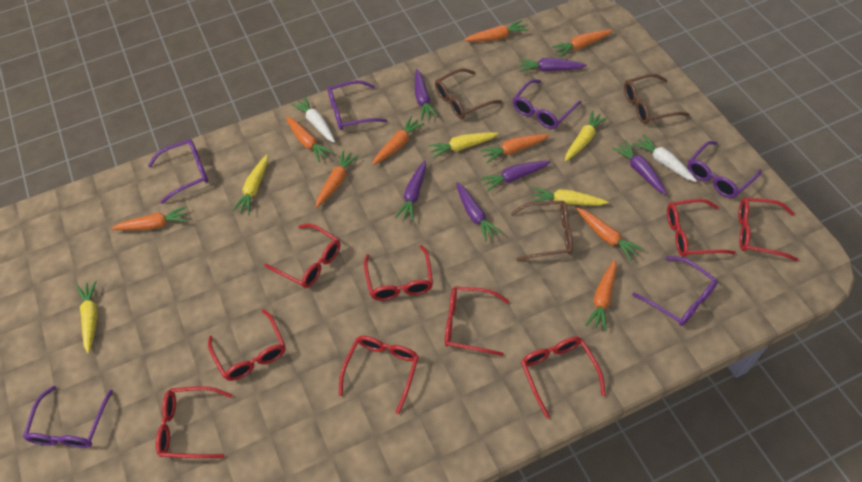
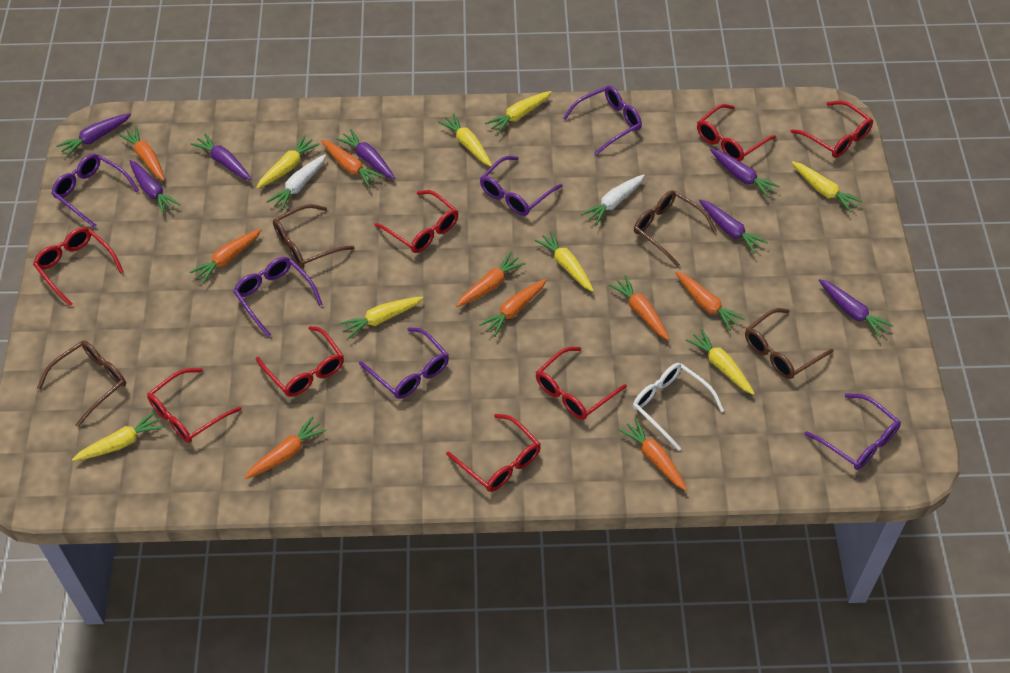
brown glasses: [435,68,502,119] [510,201,573,261] [624,74,690,124] = 3 -> [37,340,126,427] [273,204,354,269] [634,190,717,267] [745,308,833,379] = 4
purple carrot: [395,160,426,221] [415,69,438,121] [456,182,502,242] [480,161,551,192] [519,58,587,72] [612,141,667,195] = 6 -> [56,113,131,157] [130,160,181,215] [191,133,252,180] [336,129,395,179] [699,199,768,254] [710,149,780,198] [819,279,894,338] = 7
red glasses: [156,386,233,458] [208,309,286,381] [264,224,340,288] [339,336,419,414] [364,245,433,301] [445,286,509,356] [521,336,606,419] [667,199,736,257] [739,197,798,261] = 9 -> [33,227,124,306] [147,368,241,443] [256,326,344,397] [375,190,458,253] [446,414,541,492] [536,347,627,420] [697,104,776,162] [790,101,873,158] = 8
white glasses: none = 0 -> [633,363,724,451] = 1
yellow carrot: [77,280,97,353] [232,155,268,214] [428,132,499,159] [531,187,608,205] [565,110,608,161] = 5 -> [72,411,164,461] [256,135,319,189] [339,297,423,339] [438,113,492,166] [485,91,552,134] [535,231,594,292] [686,329,755,395] [792,161,862,212] = 8

